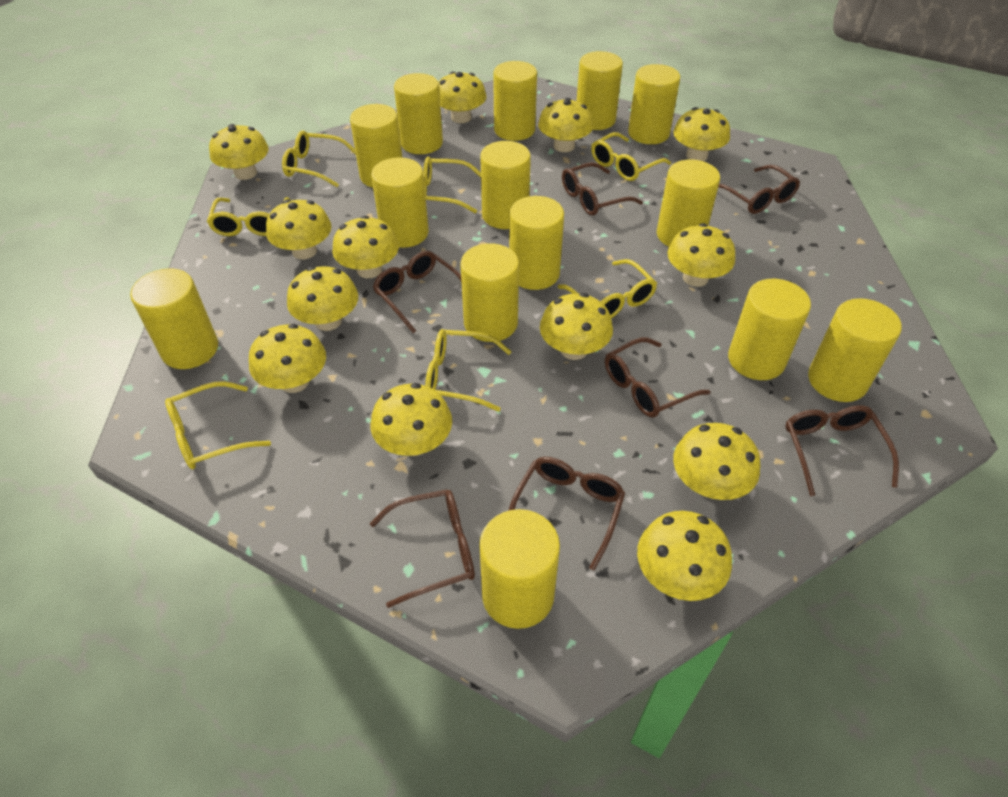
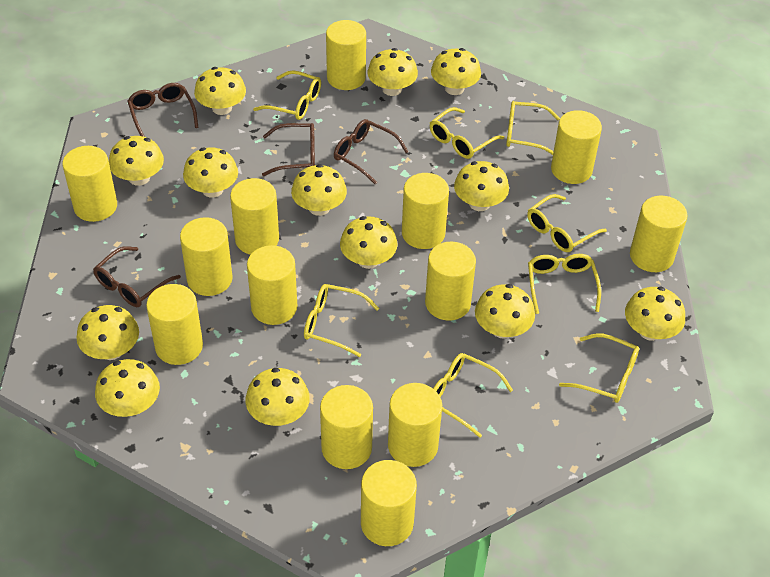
brown glasses: [370,489,475,608] [373,251,461,333] [508,457,625,570] [562,162,643,216] [605,337,711,418] [718,165,800,214] [785,405,899,496] = 7 -> [93,246,181,307] [127,83,198,137] [262,123,315,176] [334,119,409,185] = 4
yellow cylinder: [130,268,218,369] [350,104,402,188] [371,157,429,248] [394,73,443,154] [460,243,519,342] [479,509,560,629] [480,141,531,229] [493,61,537,141] [509,196,564,290] [577,51,623,130] [628,64,680,144] [657,159,720,247] [728,279,811,380] [808,298,902,402] = 14 -> [62,146,117,222] [146,284,203,365] [180,217,233,296] [230,178,279,255] [247,245,297,325] [320,385,373,469] [326,20,366,90] [361,460,417,546] [388,383,442,467] [402,173,449,249] [425,242,476,321] [551,110,602,184] [630,196,687,272] = 13
yellow glasses: [165,381,271,469] [207,197,290,236] [282,130,356,187] [423,156,481,213] [425,329,512,412] [558,259,657,318] [591,132,671,181] = 7 -> [253,71,321,120] [304,284,379,357] [430,107,504,159] [433,353,513,438] [506,101,560,155] [527,194,607,252] [528,254,601,314] [559,333,639,403] = 8

